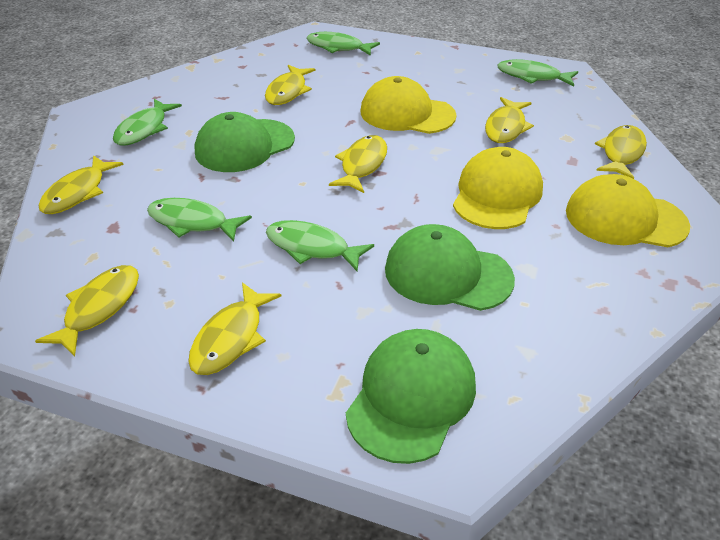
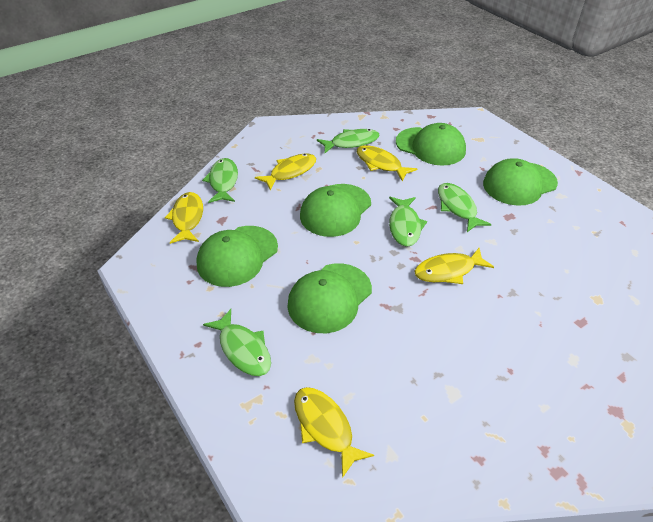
green cap: [195,112,295,172] [346,329,476,464] [385,224,515,311] = 3 -> [196,226,278,287] [287,263,372,333] [300,184,371,237] [396,123,466,166] [483,158,558,206] = 5
yellow cap: [360,76,456,134] [453,147,543,229] [566,174,690,247] = 3 -> none = 0
yellow fish: [35,265,139,356] [39,155,124,214] [188,282,282,375] [265,65,316,105] [329,135,387,193] [485,97,534,143] [595,125,647,179] = 7 -> [165,192,203,244] [255,153,316,190] [294,387,374,478] [357,145,417,181] [415,248,494,284] = 5

